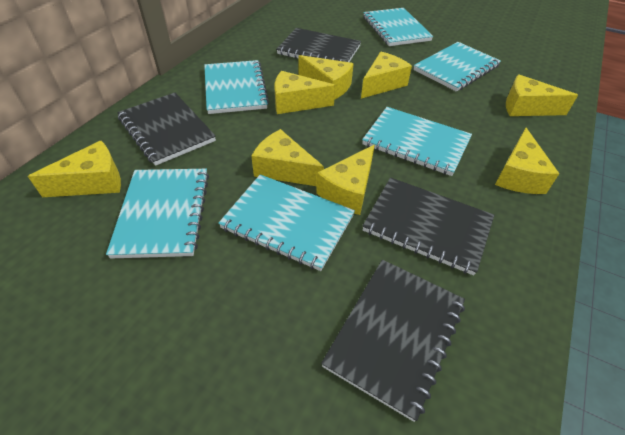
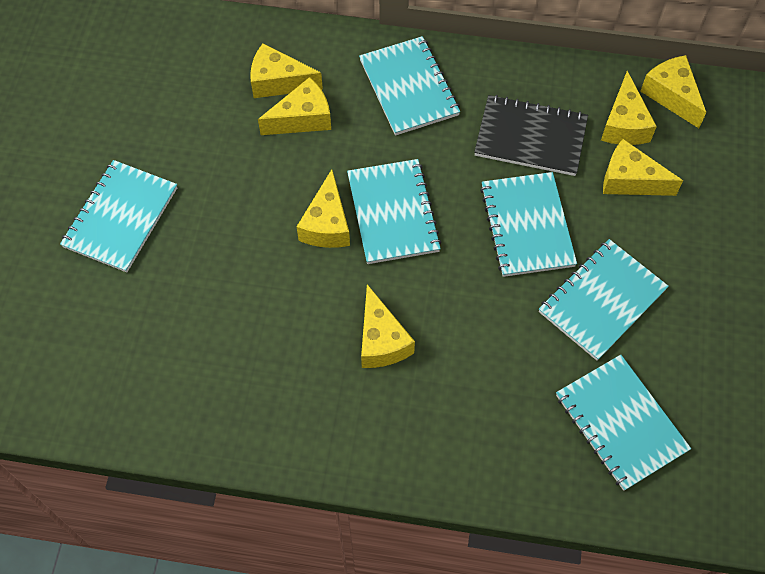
black notebook: [117,93,216,166] [276,28,361,62] [321,260,465,422] [362,177,494,275] = 4 -> [474,95,588,176] = 1
yellow cheese: [28,141,121,197] [251,129,324,186] [274,71,335,114] [299,55,354,100] [316,145,375,215] [361,52,412,99] [495,128,559,194] [506,74,578,116] = 8 -> [250,43,323,98] [258,77,331,135] [297,169,350,248] [361,284,415,368] [601,71,657,145] [603,139,683,196] [640,55,706,128] = 7

